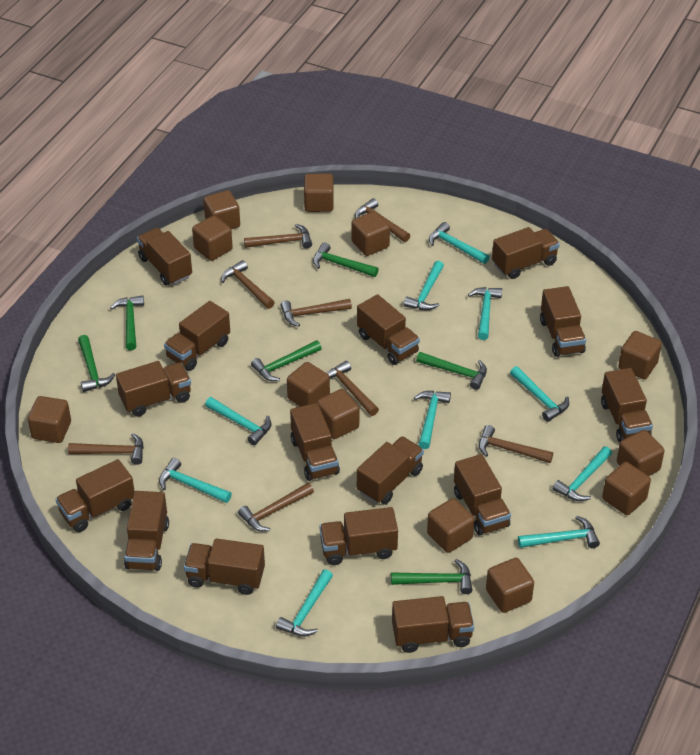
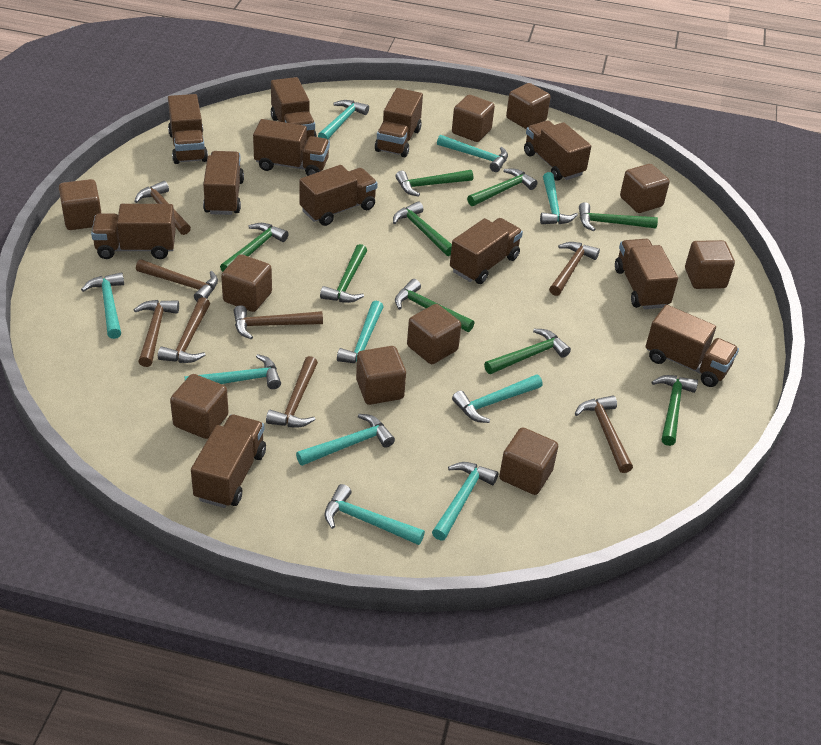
brown cube: [28,396,71,443] [192,215,233,261] [203,190,240,229] [287,362,330,407] [304,174,334,212] [317,389,359,439] [351,211,390,256] [427,498,474,553] [486,558,534,613] [602,462,651,515] [617,430,665,476] [618,331,662,379] = 12 -> [59,179,102,230] [170,374,229,439] [221,254,272,312] [356,346,406,405] [407,304,461,364] [452,95,495,142] [499,427,558,495] [506,83,551,129] [620,164,670,213] [685,240,735,289] = 10
brown truck: [55,459,135,532] [116,361,191,417] [124,491,169,571] [137,228,192,286] [164,301,230,371] [184,538,265,595] [290,403,340,481] [320,507,398,565] [357,294,420,365] [357,436,424,505] [392,596,474,653] [454,454,511,535] [492,227,560,279] [540,286,586,357] [601,368,653,443] = 15 -> [91,204,176,259] [168,94,208,164] [191,414,266,508] [203,151,244,215] [253,119,330,176] [271,77,317,140] [299,165,378,226] [375,88,423,157] [450,218,523,284] [524,120,591,181] [615,239,678,309] [645,304,739,387] = 12
green hammer: [78,335,115,392] [110,295,144,350] [251,340,322,381] [313,242,379,277] [391,559,472,594] [416,352,487,390] = 6 -> [220,223,289,272] [320,244,367,303] [393,201,452,256] [395,170,473,196] [395,279,474,332] [467,168,538,206] [484,329,571,374] [579,202,658,231] [652,375,698,446] = 9

